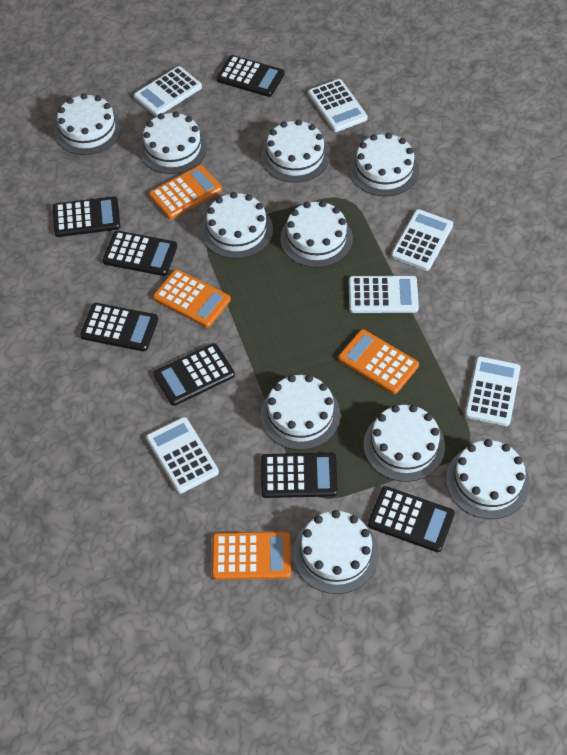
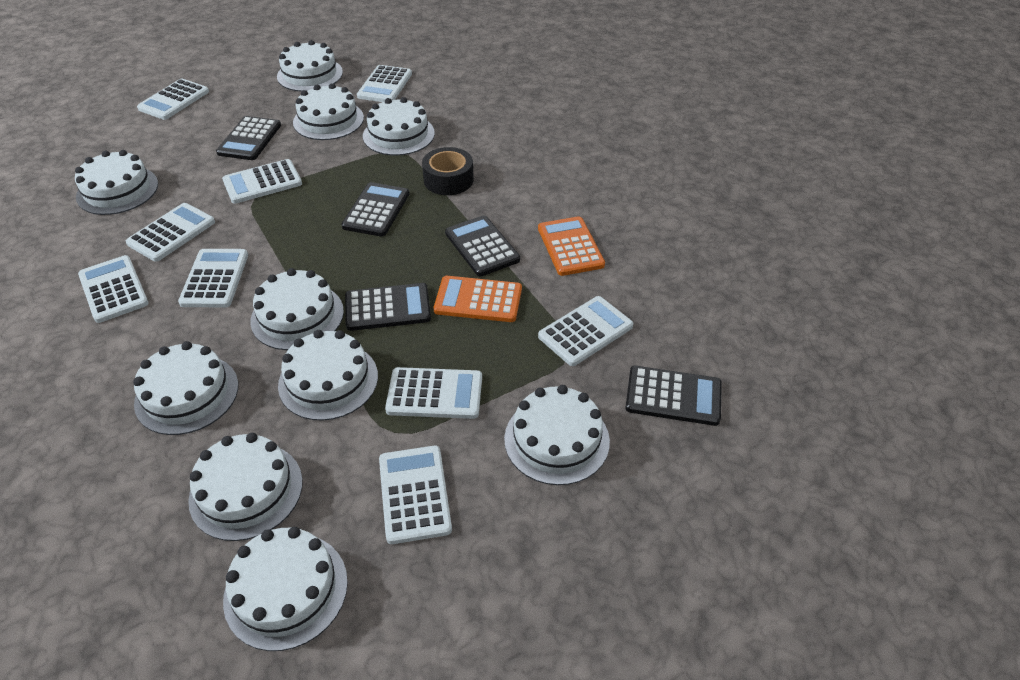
black calculator: [53,196,120,237] [80,303,158,351] [103,231,177,276] [154,343,235,406] [217,55,284,97] [261,453,338,498] [368,486,455,552] = 7 -> [216,116,281,160] [342,182,409,237] [345,283,431,331] [445,215,520,277] [625,366,722,426] = 5
black tape: none = 0 -> [422,147,474,195] = 1
orange calculator: [149,165,222,219] [153,269,231,328] [212,531,291,580] [338,329,419,394] = 4 -> [434,276,522,322] [538,216,605,276] = 2
white calculator: [134,66,202,116] [146,417,219,494] [308,79,368,132] [349,276,419,313] [391,209,453,271] [465,356,520,426] = 6 -> [78,255,149,323] [126,203,215,262] [137,79,209,120] [178,249,248,307] [222,159,302,204] [357,65,412,102] [379,446,452,544] [385,367,482,419] [538,296,633,366] = 9

